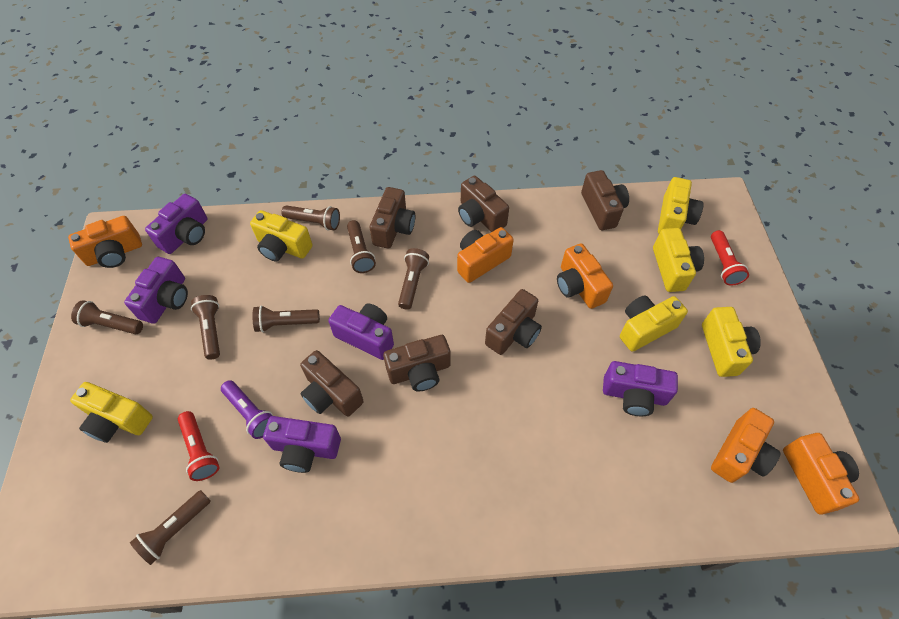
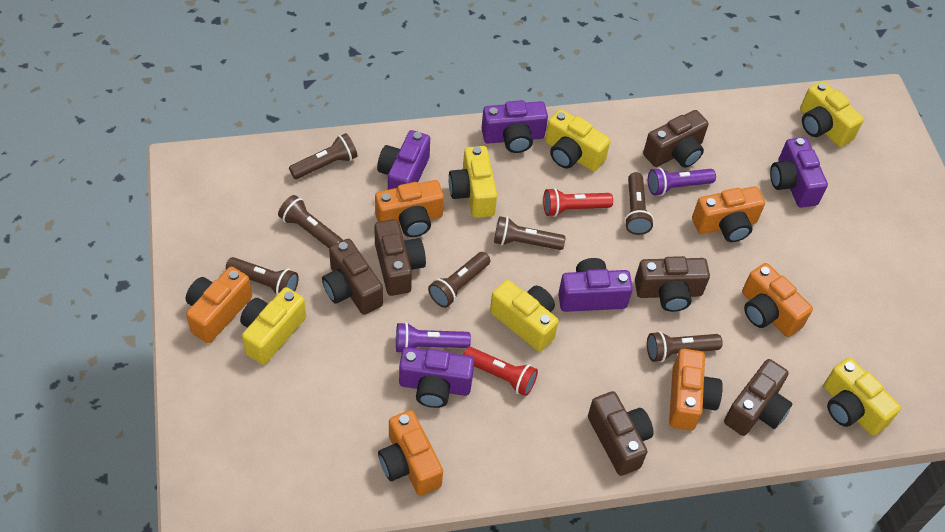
orange camera: [68,216,142,268] [457,227,514,283] [557,243,613,309] [711,408,781,483] [783,433,859,515] = 5 -> [186,267,252,343] [375,180,444,237] [378,410,443,496] [669,349,723,431] [692,186,765,242] [742,263,813,337] = 6
purple flashlight: [221,380,273,439] = 1 -> [396,322,471,352] [648,167,716,196] = 2

